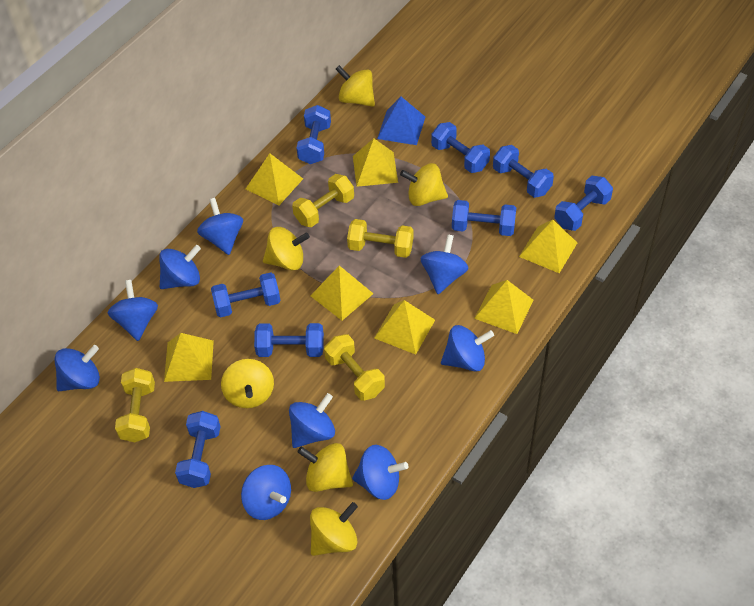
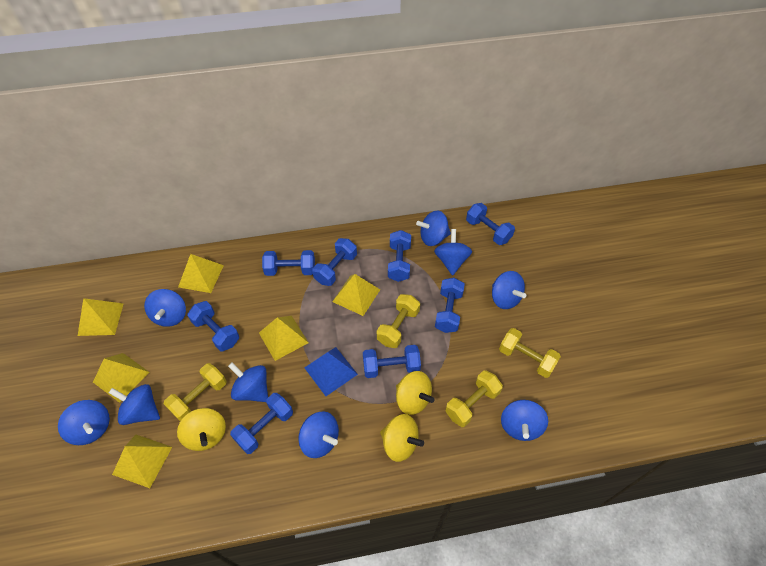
yellow pyramid: [164,333,214,382] [246,153,303,205] [311,266,374,321] [353,138,398,187] [374,300,435,355] [474,280,534,334] [519,219,577,273] = 7 -> [78,298,124,336] [93,353,149,403] [112,435,172,488] [178,254,224,293] [259,316,309,361] [332,274,380,316] = 6
yellow spinning top: [221,359,274,408] [263,227,310,270] [297,443,353,492] [310,502,358,556] [336,65,375,107] [400,163,448,206] = 6 -> [177,408,226,451] [380,414,424,462] [396,371,435,415] = 3

